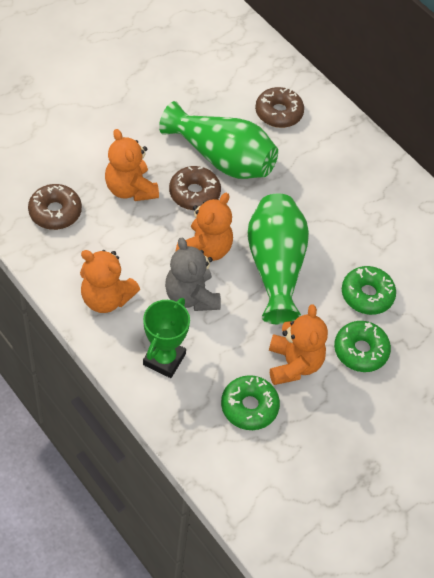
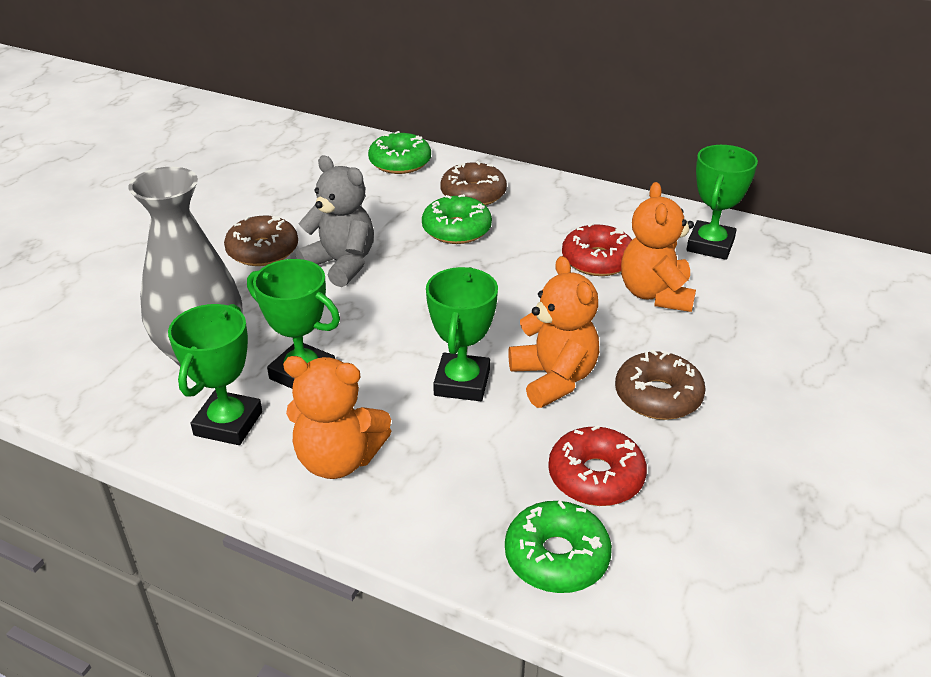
green trophy: [143,298,190,378] = 1 -> [168,304,262,445] [247,259,340,389] [426,267,498,401] [686,145,758,260] = 4
green vase: [159,101,278,179] [247,194,309,325] = 2 -> none = 0
grey vase: none = 0 -> [128,167,243,366] = 1
orange teddy bear: [80,250,140,313] [105,129,159,201] [175,193,233,261] [269,304,328,385] = 4 -> [283,356,391,479] [508,256,599,408] [621,182,696,312] = 3
red donut: none = 0 -> [548,425,647,506] [562,223,632,276] = 2

